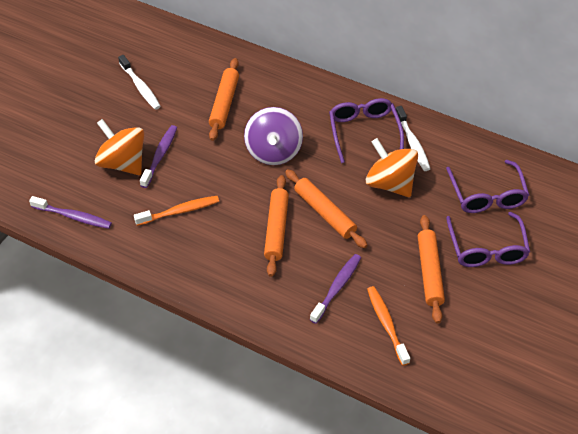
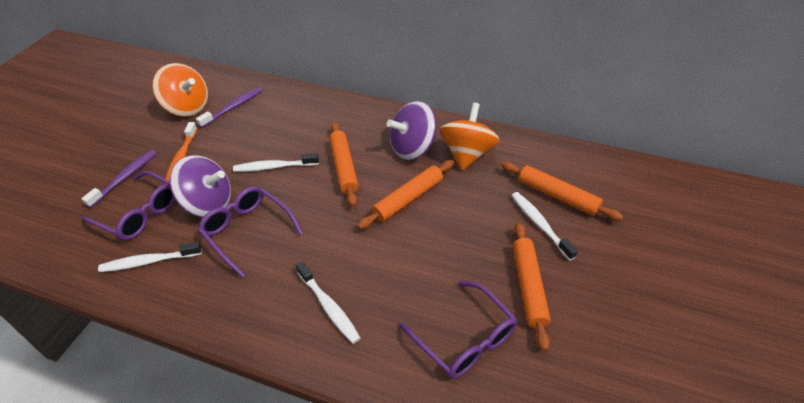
orange toothbrush: [134,196,219,226] [367,286,410,366] = 2 -> [164,122,197,184] = 1
purple spinning top: [244,107,303,165] = 1 -> [170,155,231,217] [387,101,436,160] = 2
purple toothbrush: [29,196,112,229] [140,125,177,188] [310,254,361,324] = 3 -> [82,150,157,208] [196,87,262,128] = 2
white toothbrush: [118,55,161,110] [396,106,430,171] = 2 -> [98,242,202,272] [233,153,319,172] [296,261,361,344] [511,192,578,261] = 4

